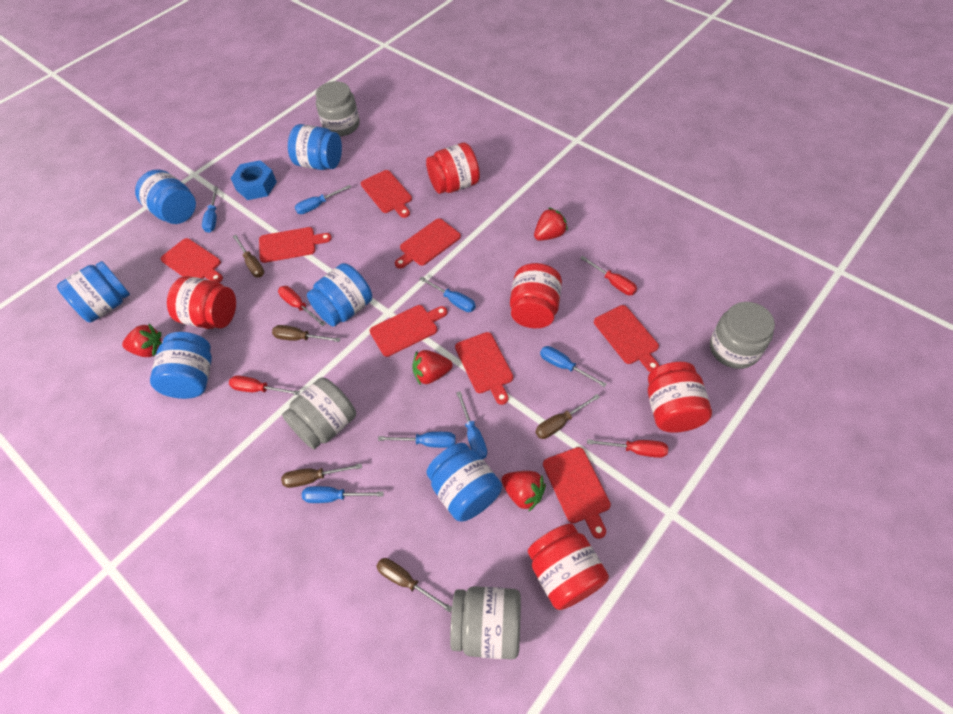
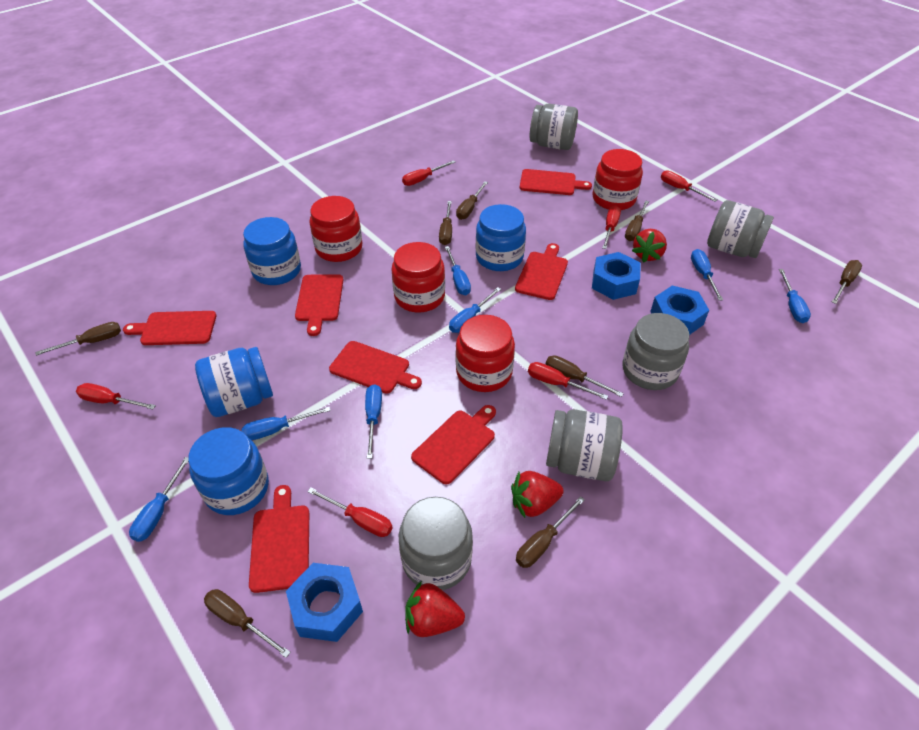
blue jar: [57,261,130,323] [135,169,196,224] [150,332,212,399] [288,124,342,170] [307,263,372,326] [427,443,502,521] = 6 -> [188,427,269,515] [195,347,273,417] [243,217,301,285] [476,204,526,271] = 4
blue nut: [231,160,277,200] = 1 -> [286,563,363,642] [592,252,641,300] [650,286,709,335] = 3
brown screwdriver: [233,235,264,278] [272,325,341,342] [281,463,362,488] [376,558,452,612] [535,394,600,439] = 5 -> [35,322,121,356] [204,589,291,658] [439,201,452,245] [456,181,488,220] [516,496,585,568] [545,355,624,397] [625,200,649,241] [832,260,862,304] = 8
grey jar: [282,377,356,449] [316,81,360,136] [450,586,521,659] [710,302,775,369] = 4 -> [399,497,473,590] [530,104,578,150] [546,409,623,481] [623,313,689,390] [707,200,774,258] = 5
red cutting board: [160,238,223,283] [259,227,332,263] [361,170,412,218] [370,305,448,357] [395,218,461,269] [455,332,513,405] [543,447,611,539] [594,305,660,372] = 8 -> [123,311,216,345] [249,485,309,593] [295,274,343,336] [329,341,422,394] [411,405,496,485] [515,243,568,300] [520,169,592,195] = 7
red jar: [167,276,236,329] [426,143,480,194] [510,263,562,328] [528,524,609,610] [648,362,712,433] = 5 -> [309,196,362,262] [392,242,445,312] [456,315,515,392] [593,149,643,210] = 4
red screwdriver: [229,375,300,395] [278,286,326,326] [580,256,637,295] [587,439,668,458] = 4 -> [76,383,156,410] [307,487,393,537] [402,160,455,186] [528,362,608,400] [602,206,621,249] [661,170,717,202] = 6
red strawberry: [122,323,162,357] [412,350,453,385] [501,471,546,512] [534,207,568,241] = 4 -> [405,581,465,637] [511,471,564,518] [632,229,667,263] = 3

